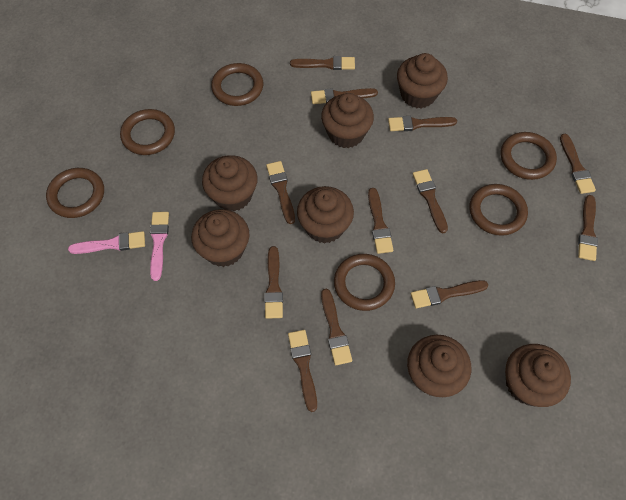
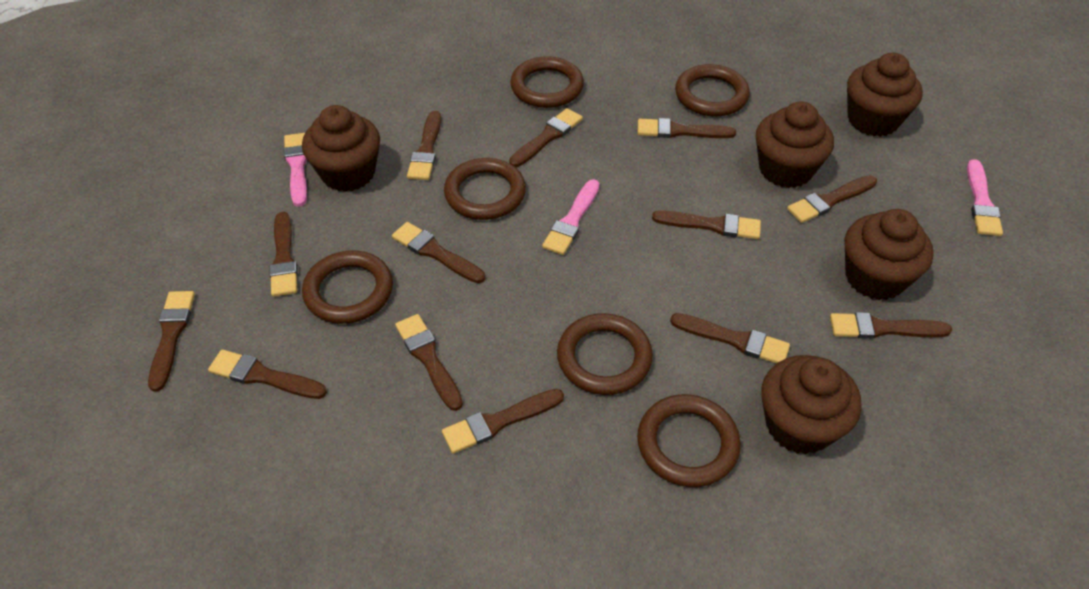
brown brush: [264,246,283,319] [266,161,295,224] [288,330,317,412] [290,56,355,70] [311,88,378,104] [321,289,352,365] [368,188,393,254] [388,116,457,131] [411,280,488,308] [413,169,448,233] [560,134,596,194] [578,195,598,261] = 12 -> [148,291,195,392] [208,349,327,399] [269,212,298,297] [392,222,485,283] [395,314,463,411] [407,111,441,180] [442,389,564,454] [509,108,583,167] [638,118,736,138] [652,210,761,239] [670,313,790,364] [787,175,877,223] [830,312,952,339] = 13
brown cupcake: [191,209,249,267] [202,155,258,211] [297,186,354,244] [321,93,374,148] [397,53,448,109] [407,335,471,397] [505,344,571,407] = 7 -> [302,105,380,192] [756,101,834,188] [761,355,861,455] [844,209,934,300] [847,53,923,137] = 5
pink brush: [68,231,145,254] [150,212,169,281] = 2 -> [284,133,307,207] [542,179,600,255] [967,159,1003,236] = 3

